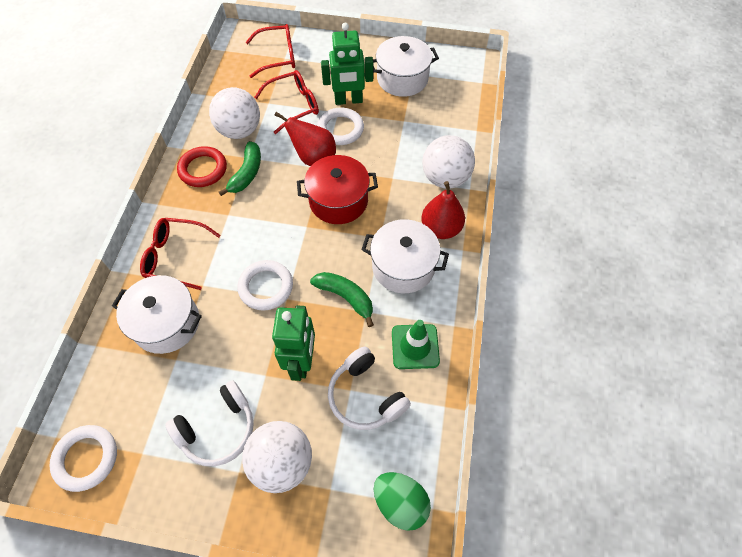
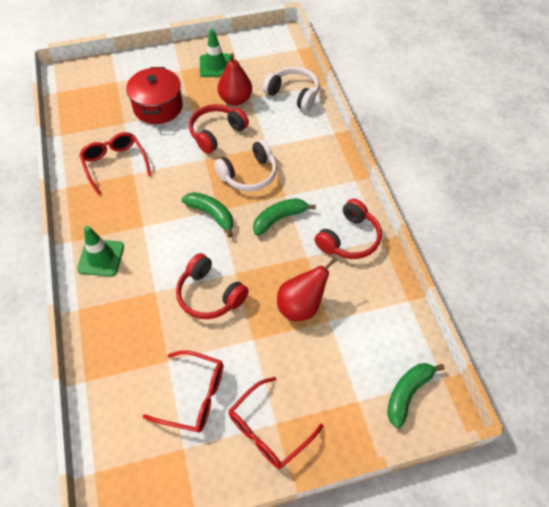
green banana: [219,141,261,196] [310,272,374,327] = 2 -> [181,192,233,238] [253,198,316,236] [387,363,445,428] = 3
green egg: [374,472,431,531] = 1 -> none = 0
green robot: [272,305,315,381] [321,23,373,105] = 2 -> none = 0
green traffic cone: [392,320,440,369] = 1 -> [77,226,124,276] [200,29,231,77] = 2
red headphones: none = 0 -> [176,253,249,319] [189,104,249,154] [314,199,382,259] = 3
red ring: [177,146,227,187] = 1 -> none = 0
white ball: [209,87,260,139] [242,421,312,493] [422,135,475,189] = 3 -> none = 0
white pot: [112,275,202,354] [361,219,449,293] [373,36,439,97] = 3 -> none = 0
white ring: [49,425,117,492] [237,260,293,310] [317,107,364,145] = 3 -> none = 0

